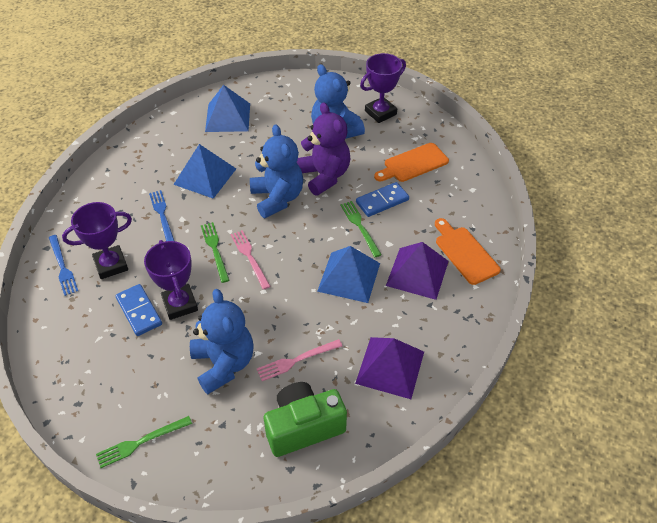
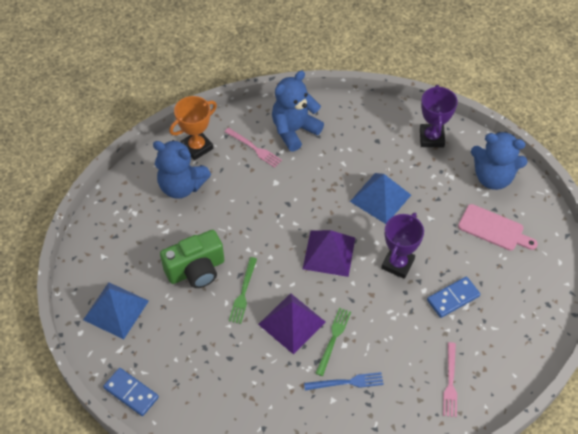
blue fork: [49,235,78,296] [149,190,174,241] = 2 -> [304,372,384,390] = 1
blue pyramid: [173,144,236,199] [205,85,250,132] [317,246,380,303] = 3 -> [83,283,149,339] [350,173,411,224] = 2
green fork: [96,416,192,468] [201,222,229,283] [340,201,382,257] = 3 -> [229,257,257,324] [315,308,351,376] = 2
orange cutting board: [374,143,449,182] [435,218,501,285] = 2 -> none = 0
orange trophy: none = 0 -> [169,96,217,160] = 1
pink cutting board: none = 0 -> [458,204,538,251] = 1
purple teddy bear: [296,102,350,196] = 1 -> none = 0
purple trophy: [62,202,132,279] [144,240,198,320] [360,53,406,123] = 3 -> [381,213,424,279] [420,85,458,148] = 2

